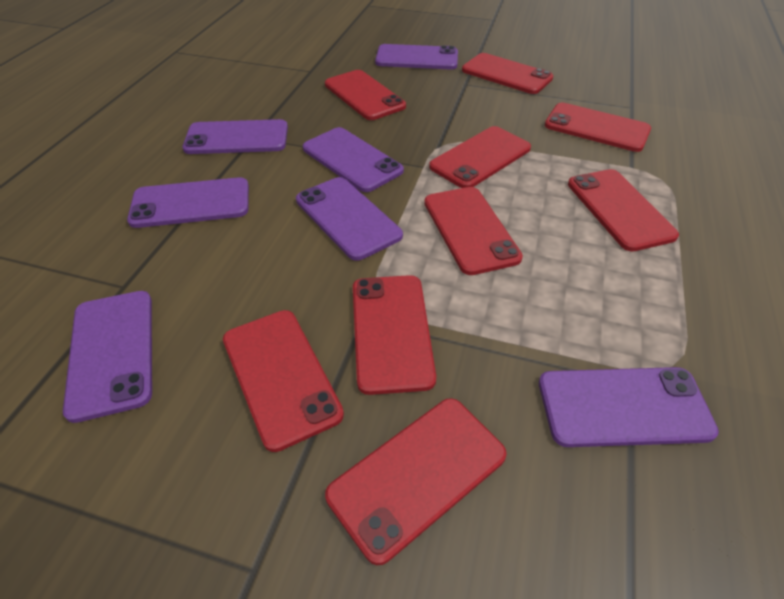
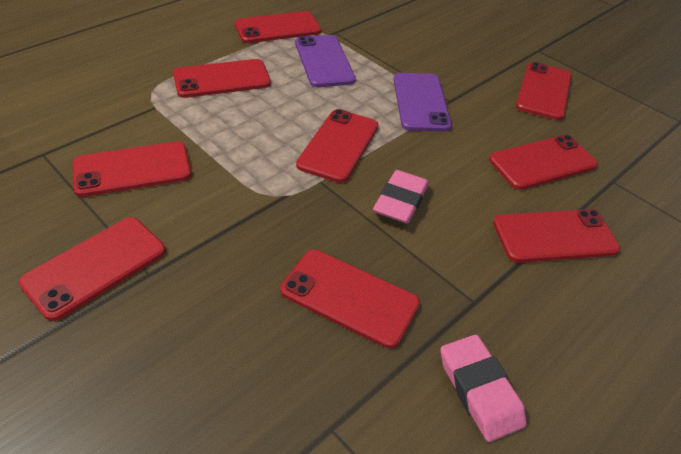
pink eraser: none = 0 -> [373,170,429,224] [440,335,527,442] = 2
purple phone: [63,291,152,423] [127,177,249,228] [182,119,288,154] [296,177,403,261] [303,127,404,192] [375,44,458,69] [539,367,719,447] = 7 -> [295,35,356,87] [394,73,452,132] = 2

